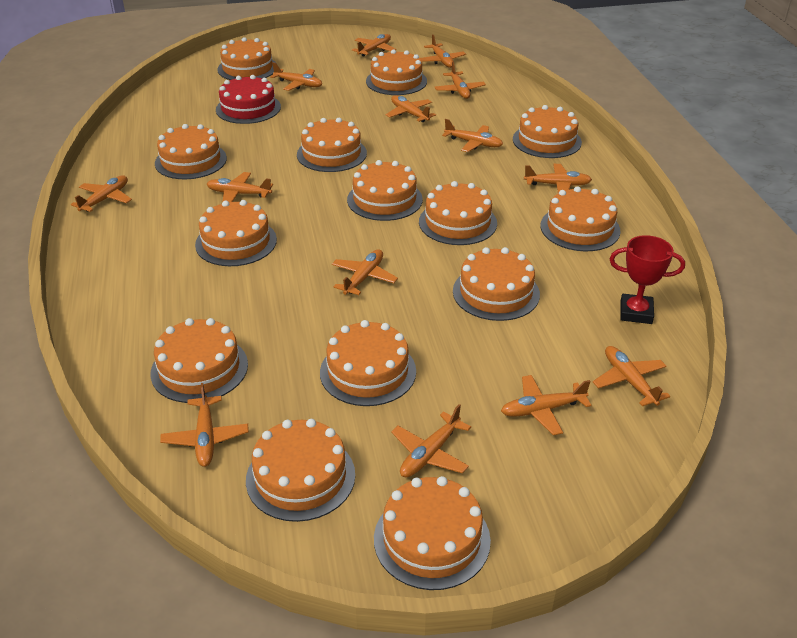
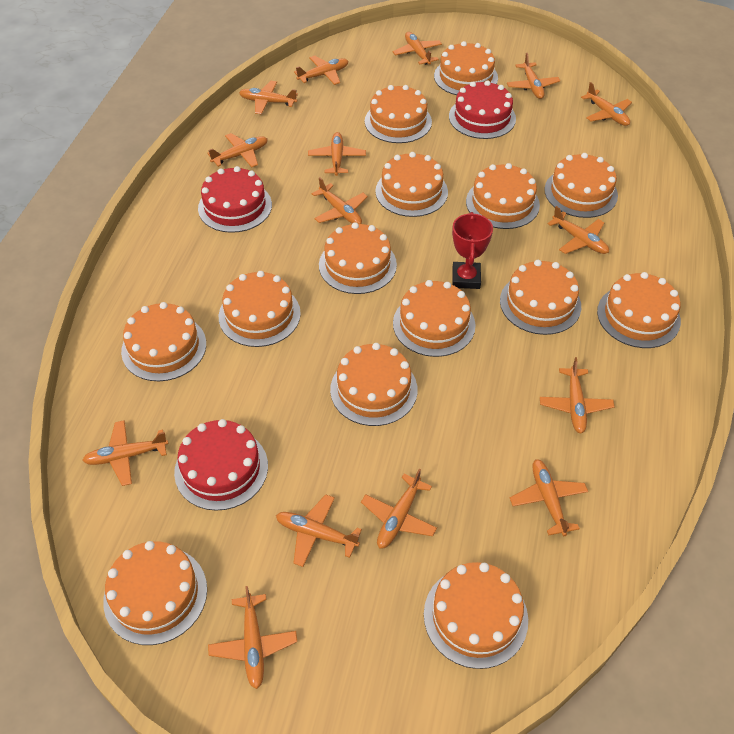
orange plane: [71,176,132,212] [160,383,249,467] [207,172,273,202] [270,62,322,91] [332,249,398,295] [352,34,396,57] [386,95,436,122] [391,404,471,477] [420,34,466,68] [434,62,486,99] [442,119,503,152] [501,375,592,435] [524,164,592,193] [593,346,670,406] = 14 -> [82,420,168,486] [207,133,268,167] [208,586,297,689] [239,81,298,115] [276,494,362,567] [294,56,348,85] [308,132,366,176] [312,177,368,224] [361,469,437,549] [393,32,442,65] [507,53,560,99] [510,459,588,536] [540,357,614,434] [547,206,609,254] [581,82,632,126] = 15
red cake: [216,75,281,124] = 1 -> [174,419,268,511] [198,166,272,233] [449,80,516,139] = 3

